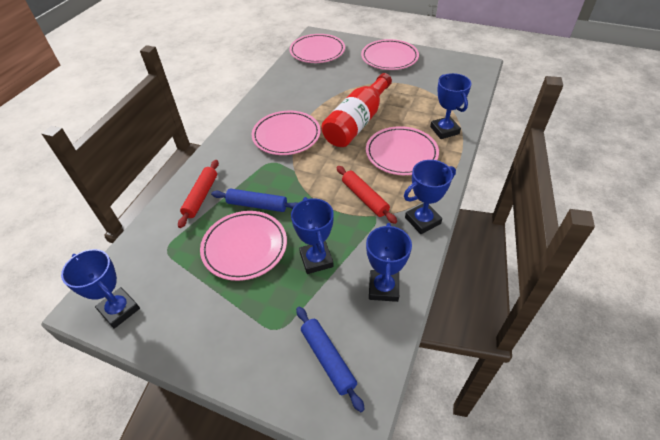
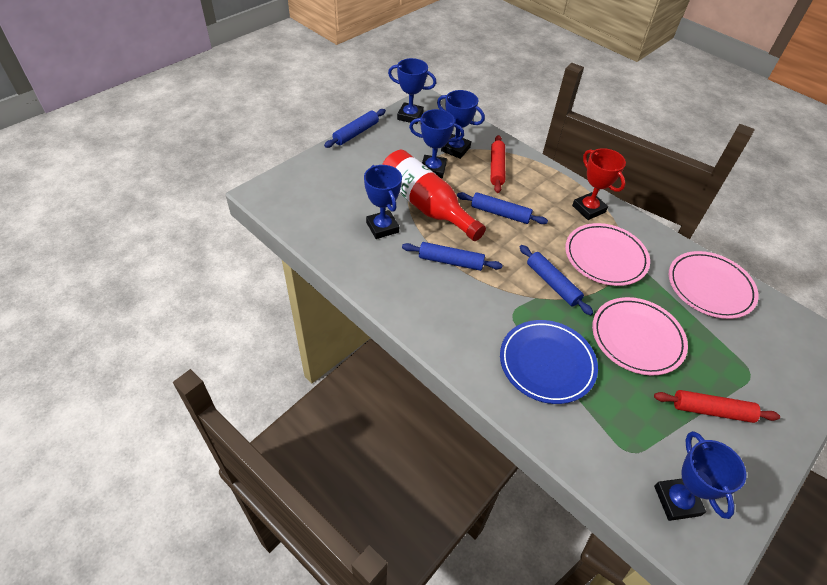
blue plate: none = 0 -> [500,320,598,404] = 1
blue rolling pin: [211,188,298,212] [296,307,365,412] = 2 -> [324,109,386,148] [402,242,502,271] [457,192,548,224] [520,245,593,315] = 4
pink plate: [200,211,287,281] [252,111,321,155] [289,34,345,63] [361,39,419,70] [366,126,439,175] = 5 -> [565,223,650,286] [592,297,688,376] [669,251,759,319] = 3
red trophy: none = 0 -> [572,148,626,220] = 1

